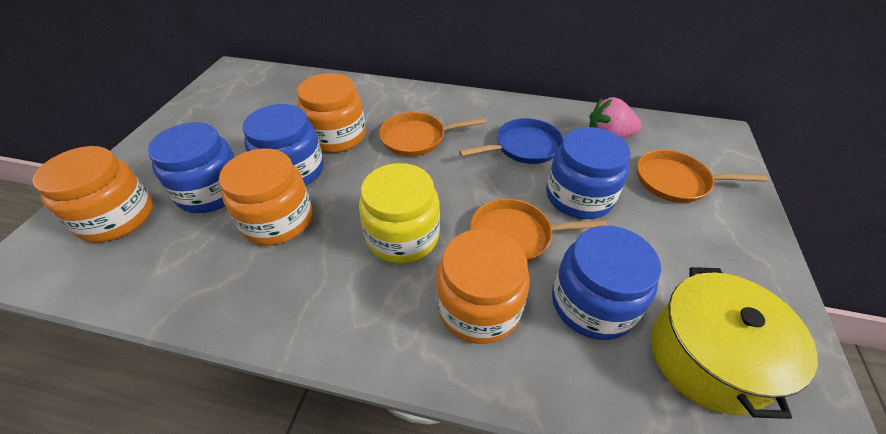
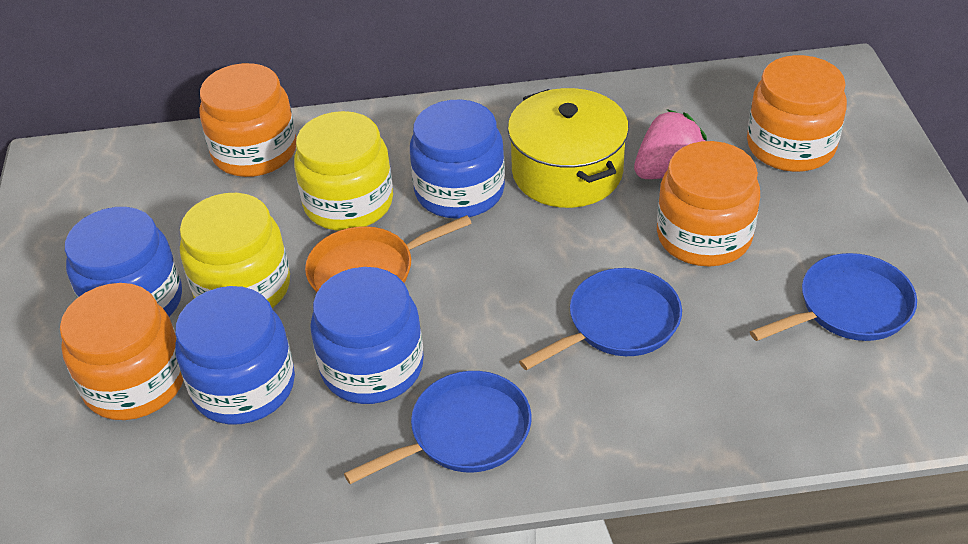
blue pan: [459,118,563,164] = 1 -> [344,371,532,484] [519,268,682,370] [750,253,917,341] = 3
orange pan: [379,112,486,156] [470,199,607,263] [637,150,768,203] = 3 -> [305,215,472,293] = 1
yellow jar: [359,163,440,264] = 1 -> [180,193,290,308] [294,111,393,231] = 2

